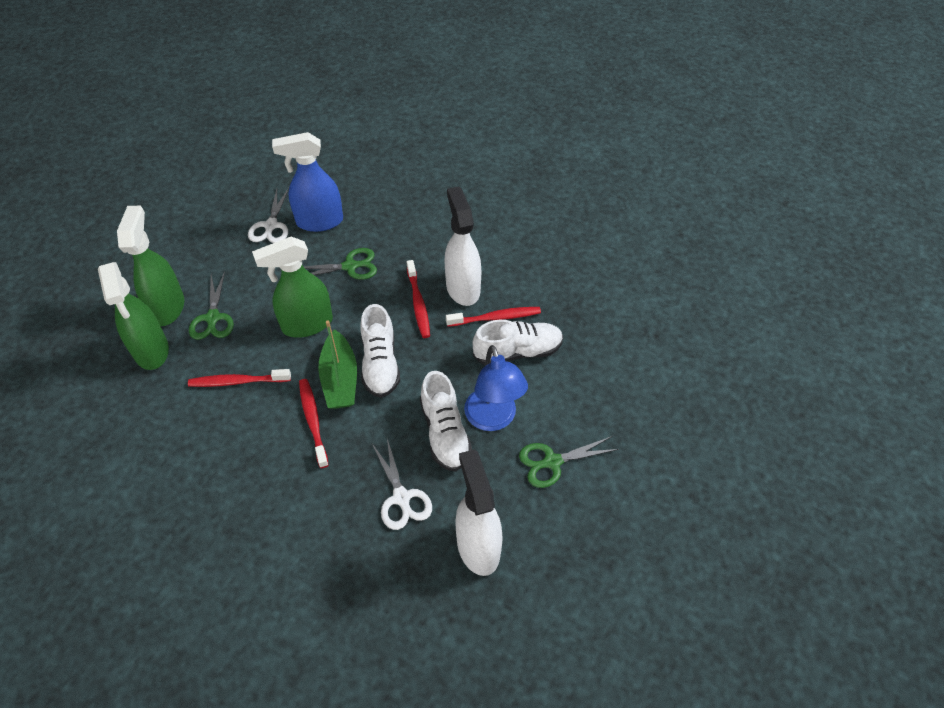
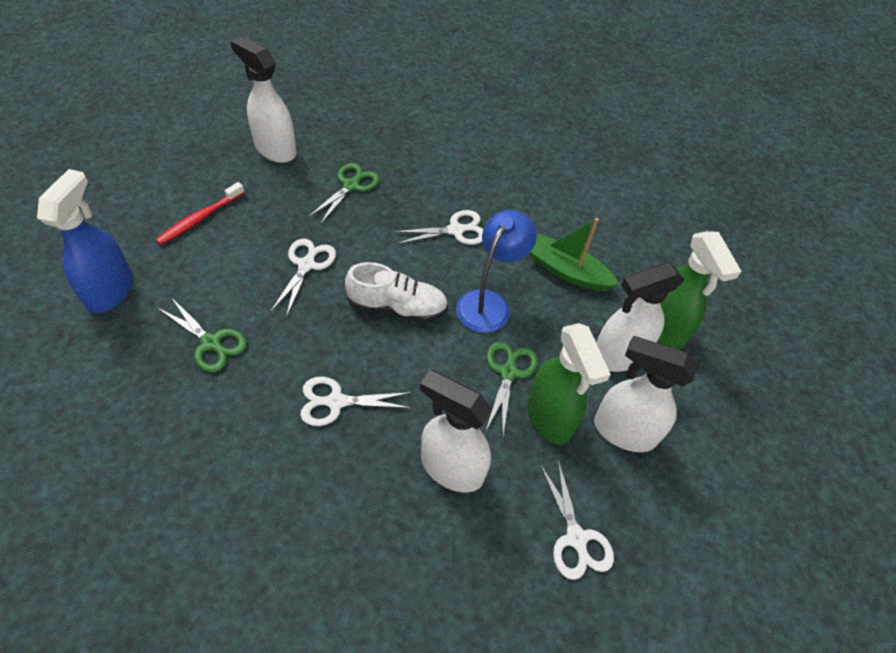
green spray bottle: [98,262,169,370] [117,206,184,326] [252,237,333,338] = 3 -> [528,323,611,445] [657,231,742,350] = 2
red toothbrush: [188,369,291,387] [299,379,329,468] [407,260,430,338] [446,307,541,327] = 4 -> [155,182,245,245] = 1
white scissors: [248,188,289,243] [372,439,432,530] = 2 -> [270,239,336,317] [300,377,412,426] [393,210,483,245] [540,460,614,580] = 4
white shoe: [360,304,400,398] [420,371,472,472] [473,320,563,365] = 3 -> [345,262,448,322] = 1
white spray bottle: [445,187,481,306] [455,449,503,576] = 2 -> [230,36,296,163] [420,370,492,492] [594,336,697,452] [596,262,684,372] = 4

